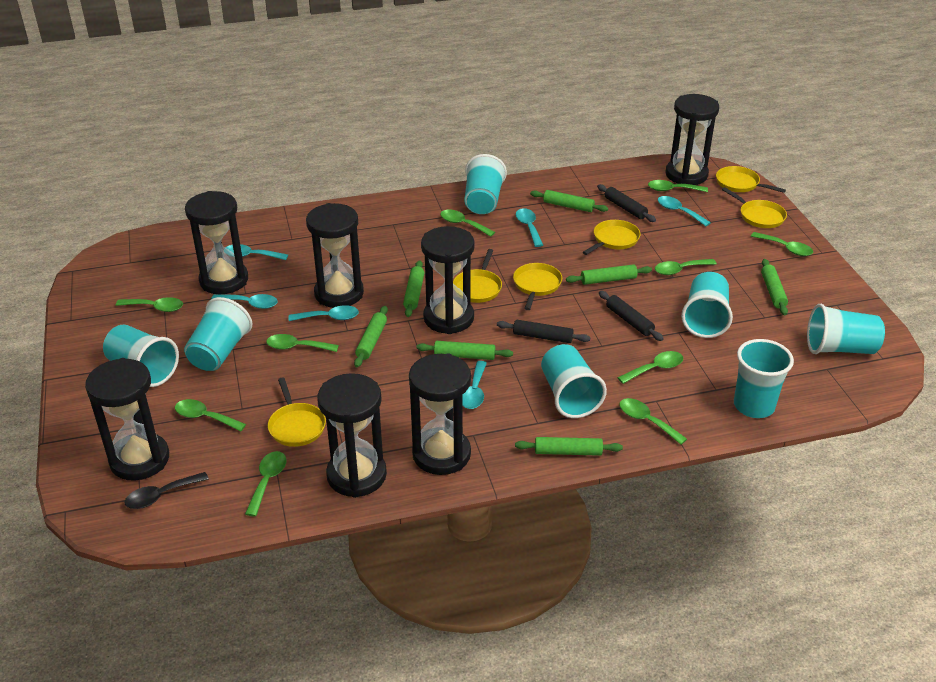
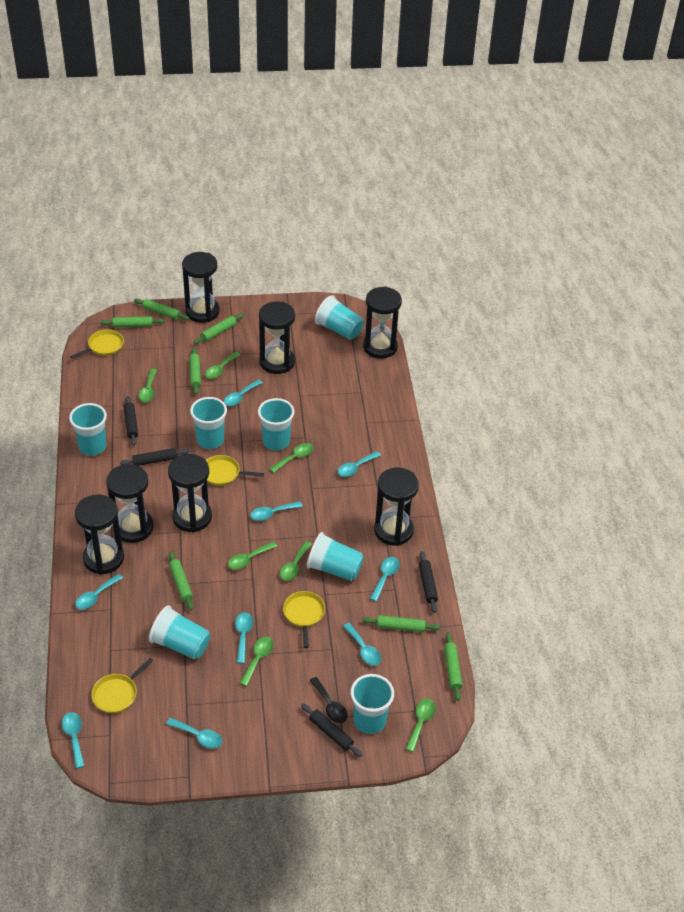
black rolling pin: [497,320,591,343] [597,184,656,222] [599,291,664,341] = 3 -> [120,448,189,466] [124,396,138,446] [301,704,362,757] [419,551,438,613] = 4
green spoon: [116,297,183,312] [175,399,246,432] [245,451,286,517] [266,334,339,352] [440,210,495,237] [617,351,683,384] [619,398,687,445] [648,180,708,192] [655,259,717,275] [751,232,813,256] = 10 -> [138,369,157,402] [205,352,241,379] [228,541,277,570] [240,637,274,686] [269,443,314,473] [280,541,312,581] [406,699,436,752] = 7
turquoise spoon: [211,294,278,309] [225,244,288,260] [289,305,359,321] [462,361,487,409] [516,208,543,247] [658,196,711,226] = 6 -> [62,712,85,769] [75,574,123,610] [166,717,222,749] [224,379,263,406] [235,612,253,664] [250,501,303,521] [338,451,381,477] [343,623,381,666] [370,557,400,602] = 9
yellow pan: [268,378,326,447] [453,249,502,303] [513,263,562,310] [583,220,640,255] [716,166,786,193] [722,187,787,228] = 6 -> [70,330,124,359] [91,658,153,714] [206,455,264,486] [283,591,325,648] = 4

